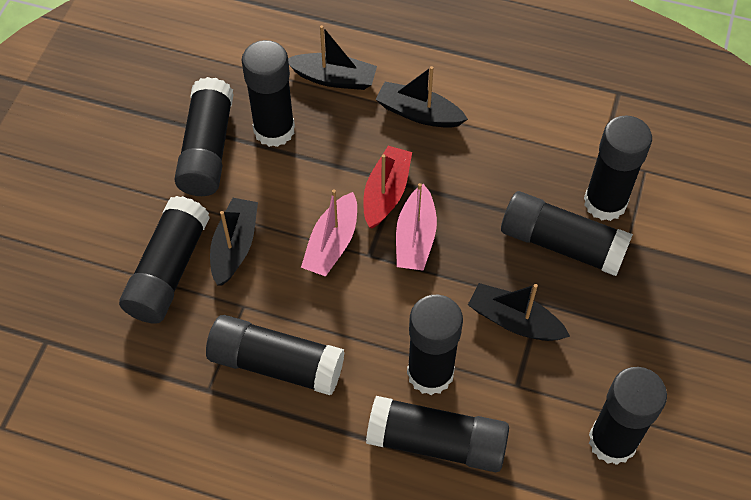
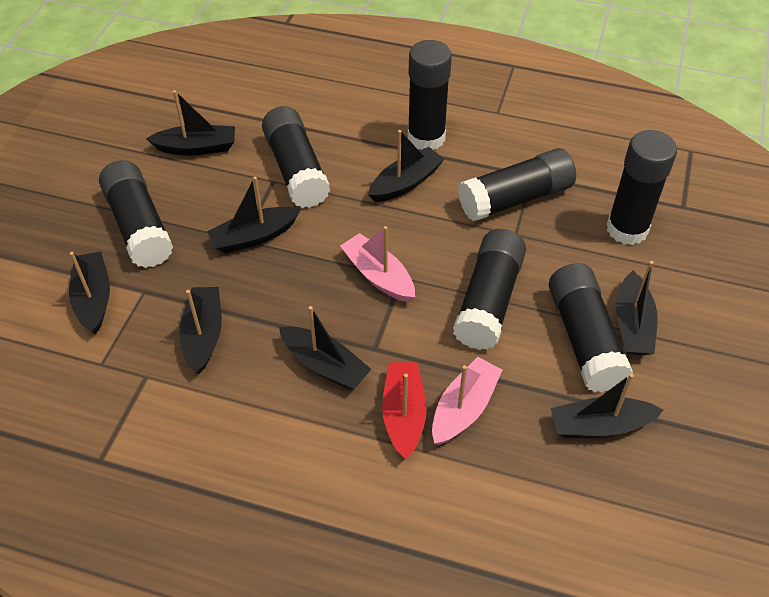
black boat: [210,198,258,286] [288,25,377,90] [376,66,468,128] [468,283,570,341] = 4 -> [69,252,110,334] [146,90,235,155] [180,287,222,374] [207,177,301,253] [279,306,371,390] [368,130,444,202] [551,373,663,438] [616,261,658,355] = 8
black glue stick: [119,196,210,324] [174,77,234,196] [206,315,344,395] [241,40,295,147] [366,396,509,472] [407,295,463,395] [501,191,633,276] [584,115,652,221] [589,367,667,465] = 9 -> [99,160,173,268] [262,106,330,208] [408,40,452,150] [453,229,526,350] [458,148,576,221] [549,263,633,392] [607,130,677,245] = 7

